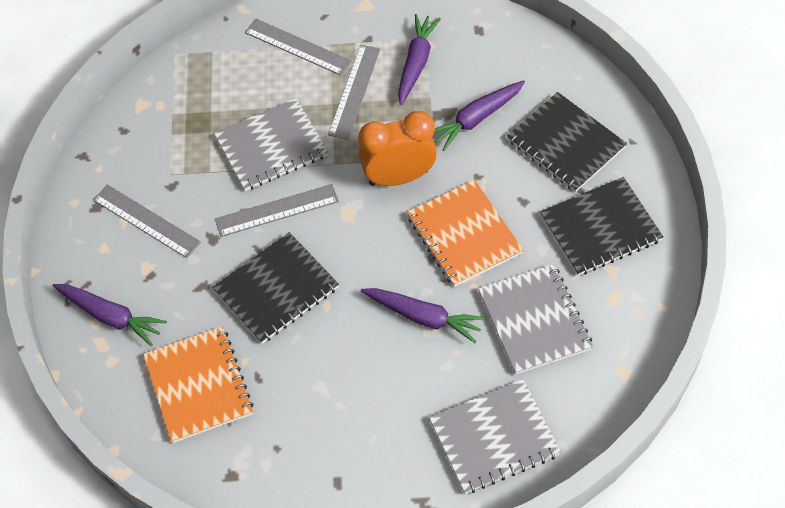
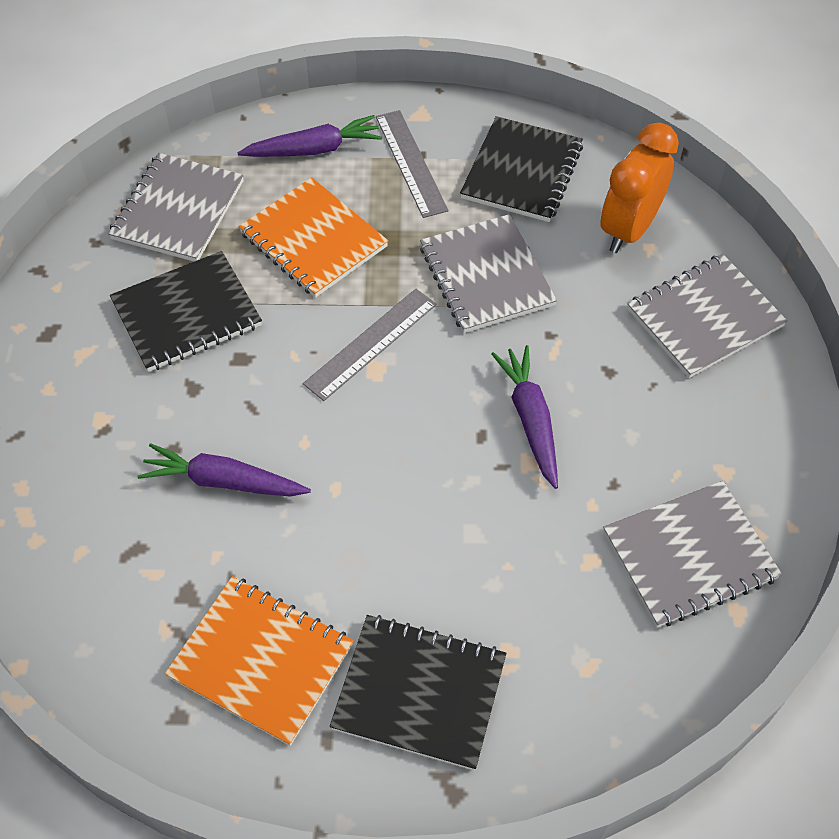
grey notebook: [214,98,328,191] [429,379,561,494] [478,264,593,375] = 3 -> [108,153,244,261] [420,214,557,333] [603,481,782,627] [627,254,788,378] = 4
grey ruler: [93,184,201,258] [215,184,339,237] [245,18,351,75] [328,45,380,140] = 4 -> [303,289,437,401] [376,110,449,218] = 2
purple carrot: [52,284,167,346] [361,288,486,343] [398,14,441,105] [434,80,525,151] = 4 -> [138,443,311,497] [238,115,382,157] [491,345,558,489] = 3

